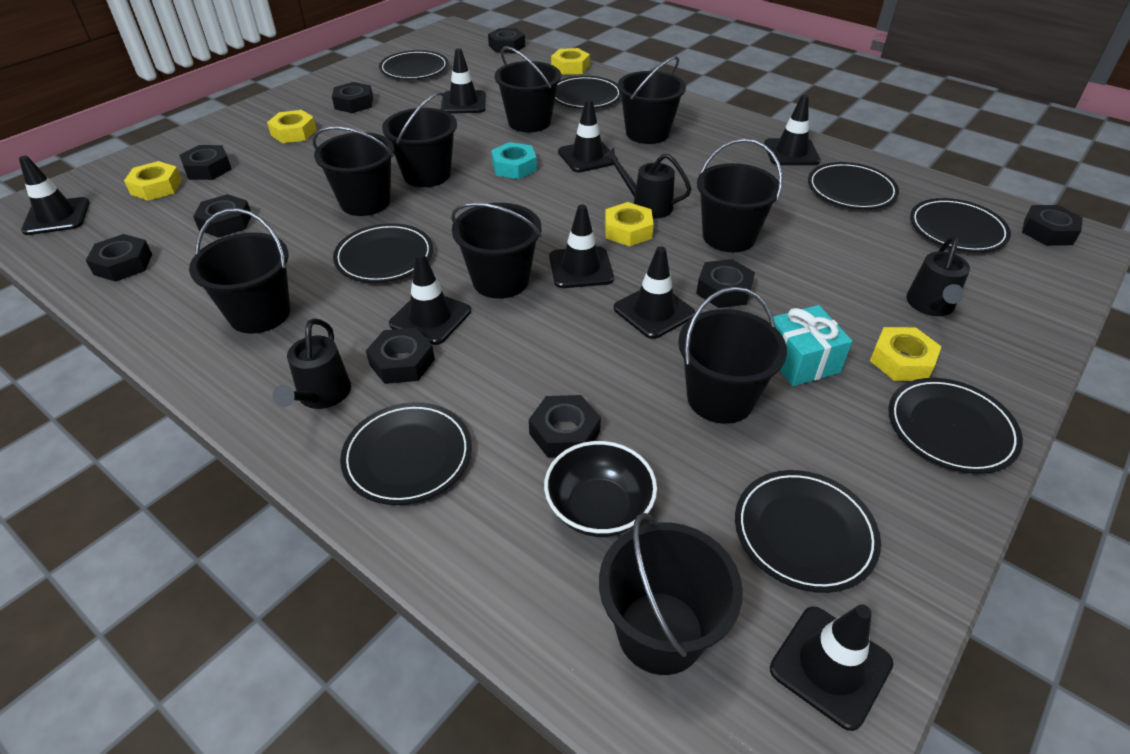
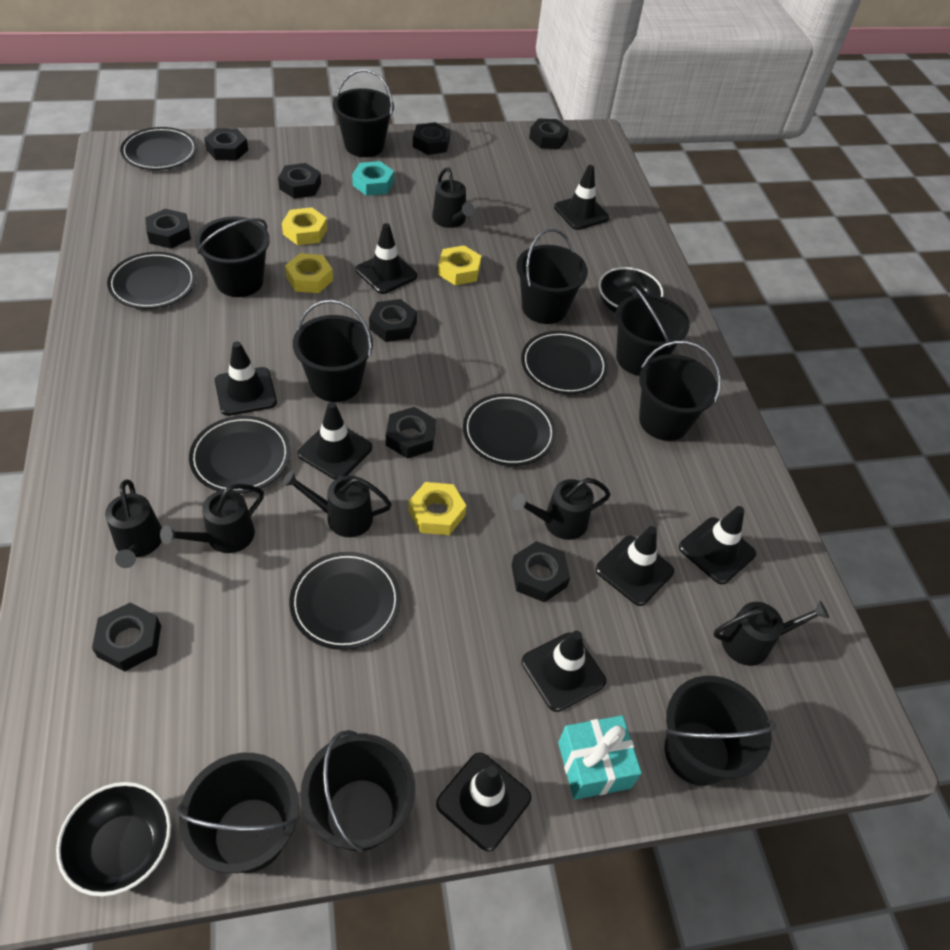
black bowl: [544,441,657,537] = 1 -> [56,782,171,897] [598,267,664,313] = 2
black plate: [333,223,433,283] [340,402,472,505] [379,50,448,80] [555,76,621,109] [735,470,881,593] [808,162,899,209] [888,378,1023,474] [910,198,1011,252] = 8 -> [107,252,196,309] [120,127,197,170] [189,416,290,494] [289,552,401,650] [463,394,556,466] [521,331,608,394] = 6
black watering can: [273,318,351,409] [603,147,692,218] [906,235,970,316] = 3 -> [105,480,162,568] [160,484,264,553] [282,470,392,537] [432,167,475,228] [512,478,611,540] [714,601,829,666] = 6
yellow nut: [124,161,182,201] [267,110,317,143] [551,48,590,75] [605,202,654,246] [870,327,942,381] = 5 -> [282,207,327,245] [285,253,333,293] [408,482,466,535] [438,245,481,285] = 4

